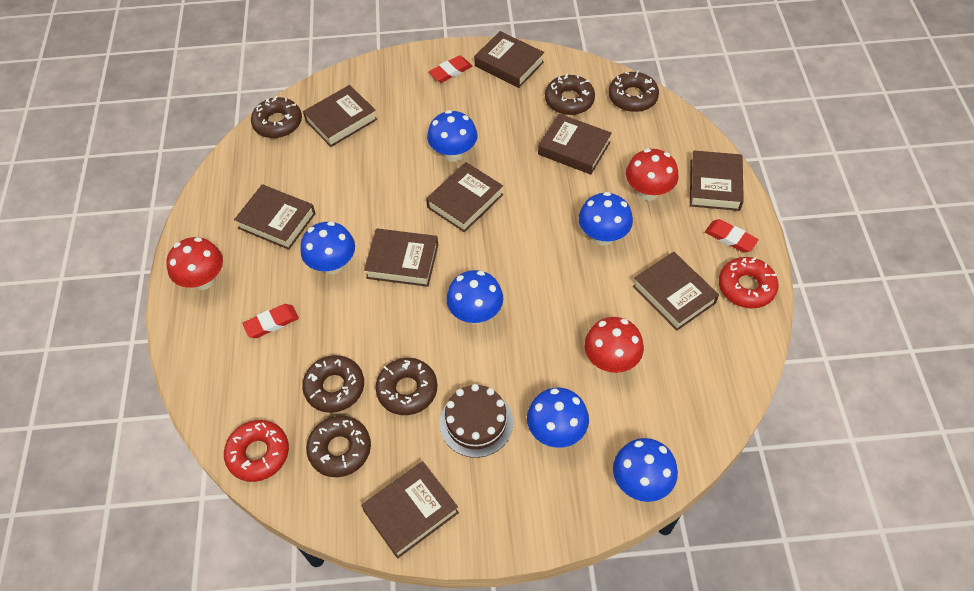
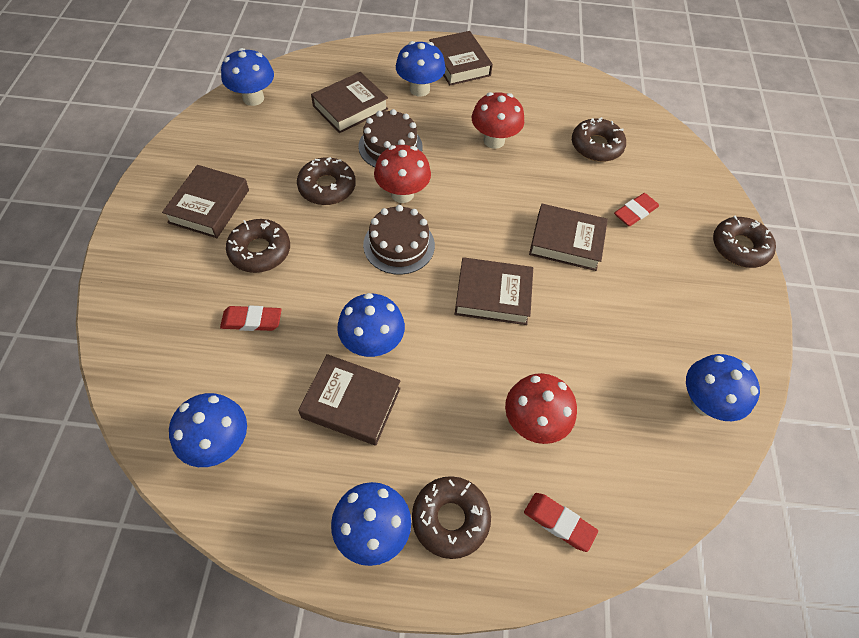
brown book: [234,184,316,250] [303,85,377,147] [361,461,459,559] [364,229,438,287] [426,162,503,232] [474,31,544,88] [538,114,612,174] [633,252,719,331] [690,150,744,211] = 9 -> [162,165,249,238] [298,354,401,446] [311,72,388,133] [429,31,493,85] [455,257,533,325] [529,204,608,271] = 6
brown cake: [440,384,513,458] = 1 -> [358,109,423,167] [363,205,435,275] = 2
brown donut: [251,96,302,138] [302,355,364,413] [306,416,371,477] [375,358,437,415] [545,74,595,115] [609,70,659,112] = 6 -> [226,219,290,273] [297,157,356,205] [412,476,491,559] [572,117,626,162] [713,216,776,268] = 5
red donut: [224,420,289,482] [719,257,779,308] = 2 -> none = 0

